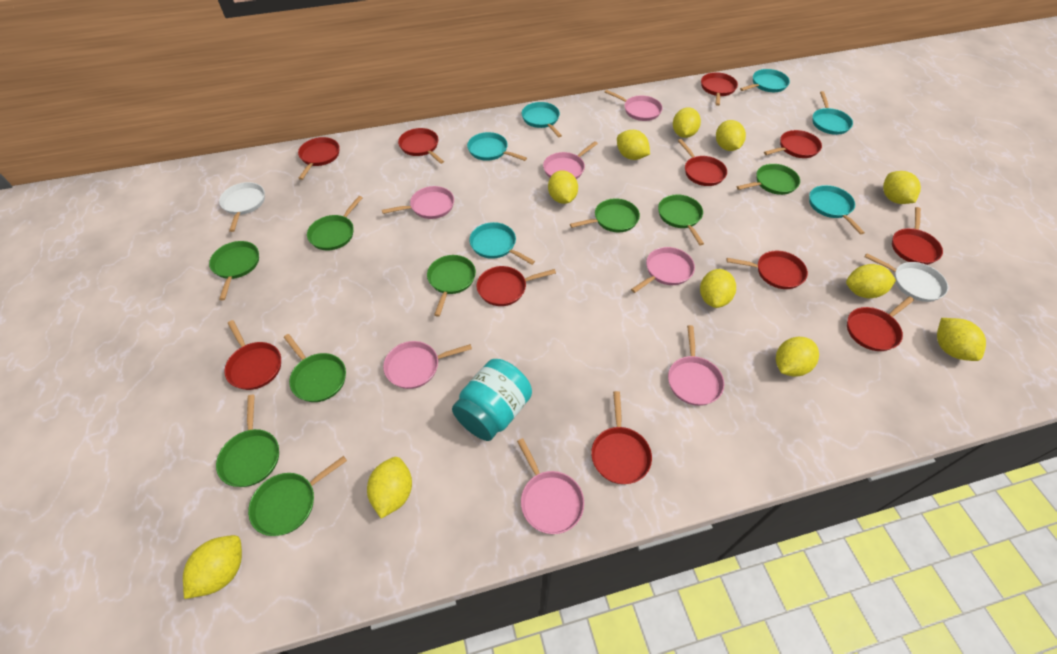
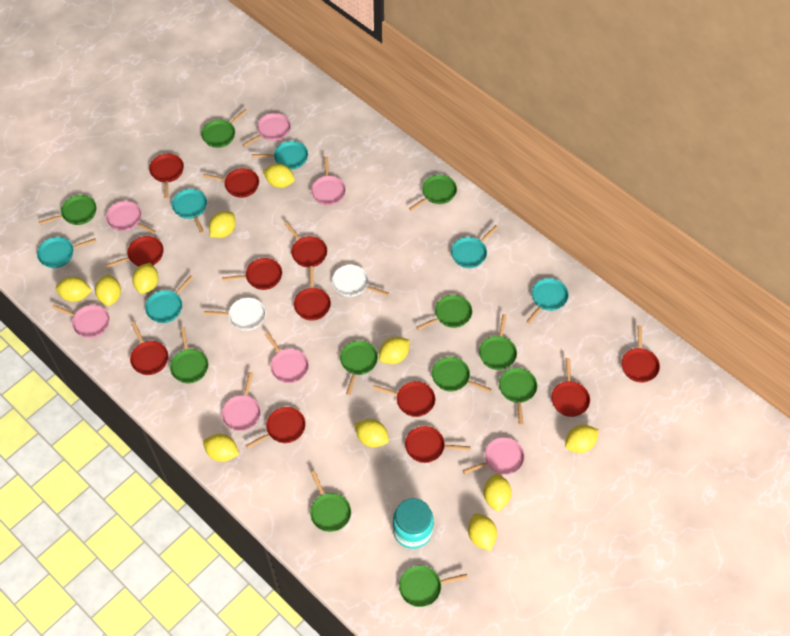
green pan: [209,241,259,300] [216,395,279,487] [248,456,347,536] [284,334,346,402] [307,196,363,250] [427,255,476,317] [570,198,640,232] [658,195,704,245] [737,164,800,195] = 9 -> [39,195,96,225] [170,327,208,383] [201,109,248,148] [310,471,351,532] [340,341,378,395] [399,565,468,607] [409,175,457,211] [416,295,472,330] [432,357,492,393] [479,314,517,370] [499,368,537,425] = 11
red pan: [225,320,281,390] [298,137,340,180] [398,128,444,164] [477,266,556,306] [591,391,652,484] [678,139,727,186] [701,72,738,106] [726,250,808,289] [764,130,822,158] [847,296,914,351] [892,207,943,265] = 11 -> [106,236,164,268] [130,322,168,375] [149,154,184,199] [202,168,259,198] [222,258,282,290] [246,407,306,449] [284,222,327,268] [294,266,331,321] [373,381,435,417] [405,426,470,463] [551,358,590,417] [621,325,660,383] = 12

